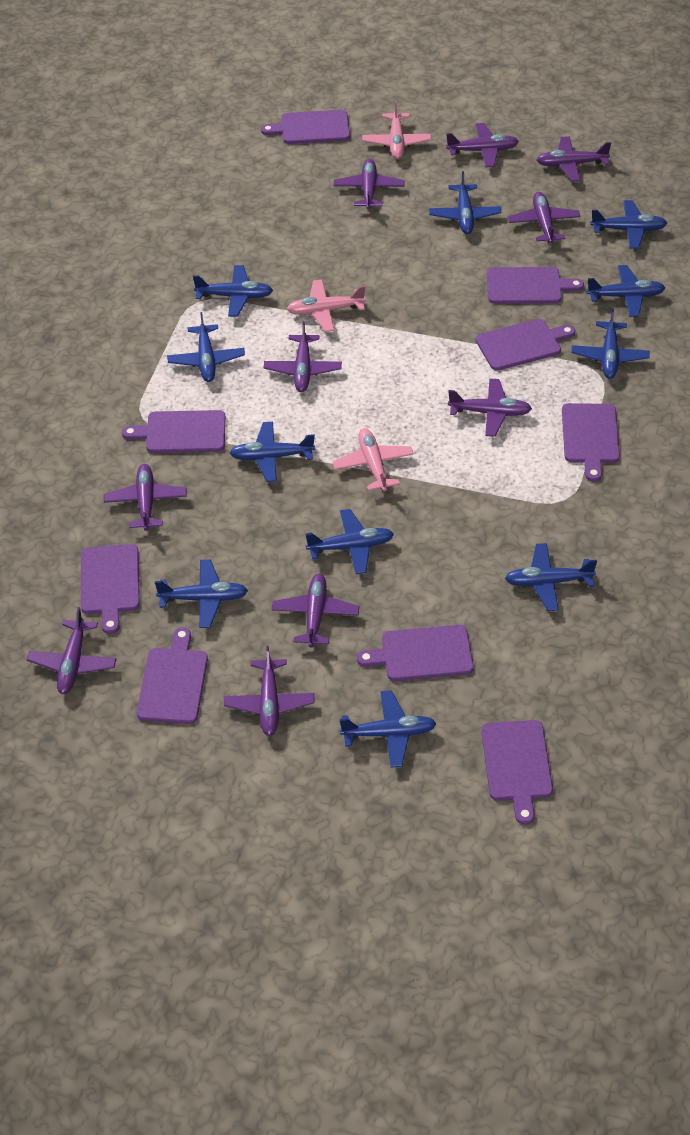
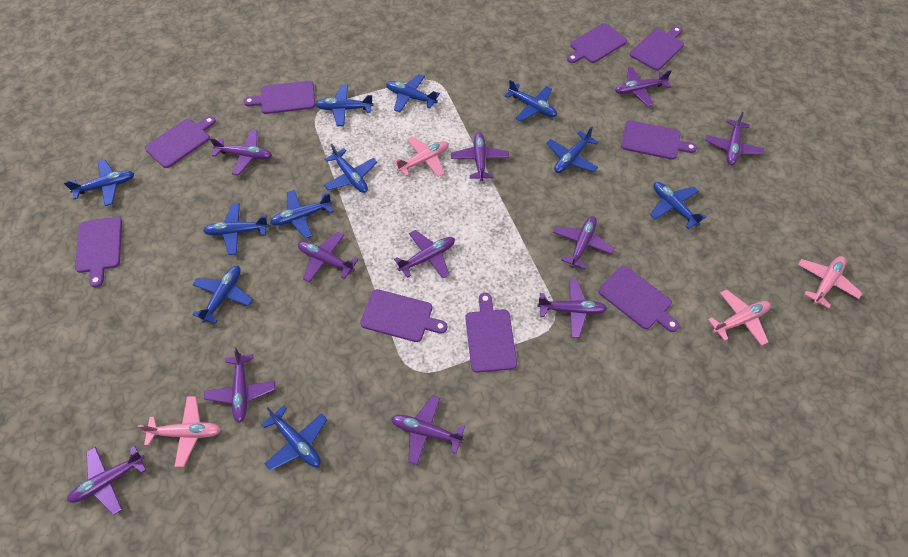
pink plane: [287,280,366,332] [332,428,414,491] [362,100,431,159] = 3 -> [138,396,221,467] [393,136,449,177] [708,289,771,346] [798,256,862,308] = 4
purple plane: [27,607,116,694] [104,464,187,531] [224,646,315,736] [264,321,342,392] [272,574,359,647] [334,159,405,209] [446,123,519,167] [448,378,532,437] [508,192,581,244] [536,136,611,182] = 10 -> [67,446,146,515] [204,348,275,423] [210,130,272,175] [298,232,359,282] [391,395,465,465] [394,230,455,279] [451,132,509,181] [537,278,607,338] [553,216,615,269] [615,67,672,106] [705,112,764,165] = 11

